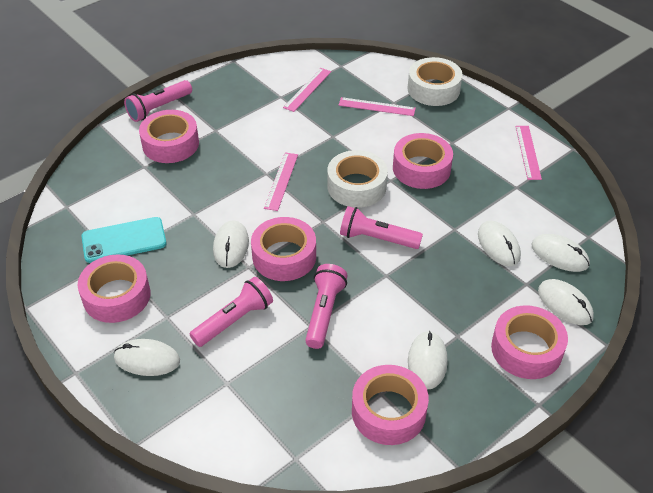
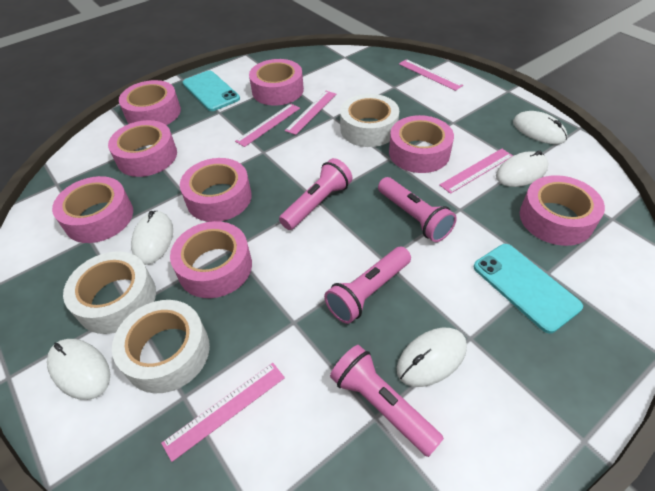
pink ruler: [264,152,298,211] [283,68,331,112] [338,97,416,116] [515,126,542,180] = 4 -> [161,363,285,462] [235,104,300,147] [285,91,336,135] [399,59,463,91] [440,149,513,194] = 5
pink tape: [78,254,151,323] [139,110,199,163] [251,217,316,281] [352,365,429,445] [393,133,453,189] [491,305,568,379] = 6 -> [52,176,133,243] [108,120,177,177] [119,80,181,125] [170,221,252,298] [180,158,252,222] [249,59,304,106] [389,115,454,173] [520,175,605,246] = 8
turquoise phone: [82,217,166,263] = 1 -> [183,70,240,111] [474,244,583,333] = 2
white mouse: [114,339,180,376] [213,220,249,268] [408,331,448,389] [478,221,521,266] [531,234,590,272] [538,279,594,325] = 6 -> [47,339,110,400] [131,211,173,265] [397,328,467,387] [496,151,549,187] [513,111,568,144] = 5
white tape: [327,150,388,208] [407,57,463,106] = 2 -> [63,251,156,334] [112,300,210,393] [340,94,399,147] = 3

